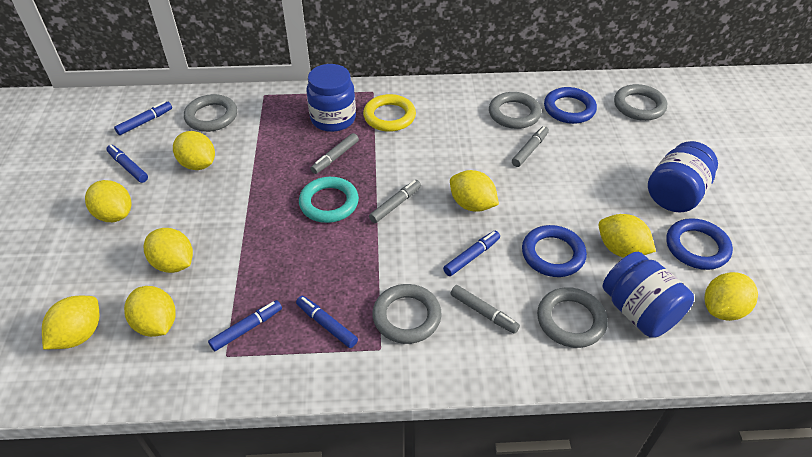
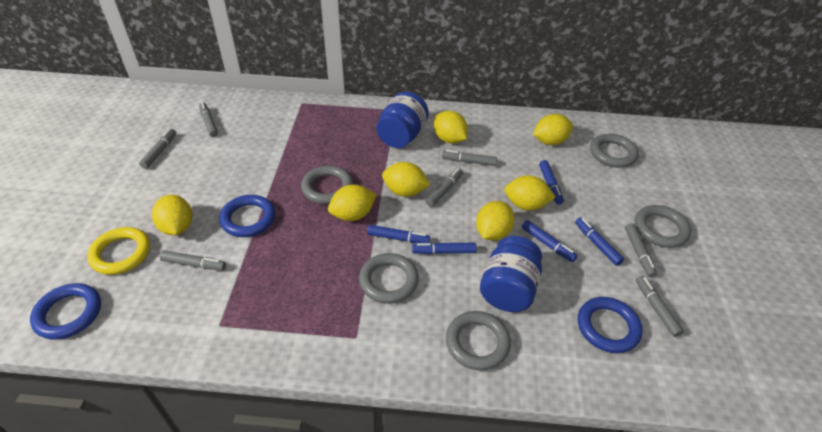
blue jar: [307,64,356,132] [603,252,694,338] [648,141,718,213] = 3 -> [377,91,429,148] [480,236,542,312] = 2
grey marker: [311,133,359,174] [369,180,421,223] [450,285,520,334] [512,126,549,167] = 4 -> [139,129,176,169] [160,250,226,271] [199,102,218,137] [426,168,463,207] [442,150,497,166] [625,223,657,277] [636,276,684,337] = 7
turquoise ring: [299,177,359,223] = 1 -> none = 0
yellow lemon: [42,296,99,349] [85,180,132,222] [124,286,176,337] [144,228,193,273] [173,131,215,170] [450,170,499,212] [599,214,656,257] [704,272,758,321] = 8 -> [152,195,192,235] [328,185,377,221] [382,162,430,197] [434,111,468,144] [476,201,514,241] [505,175,556,211] [533,114,573,145] = 7

